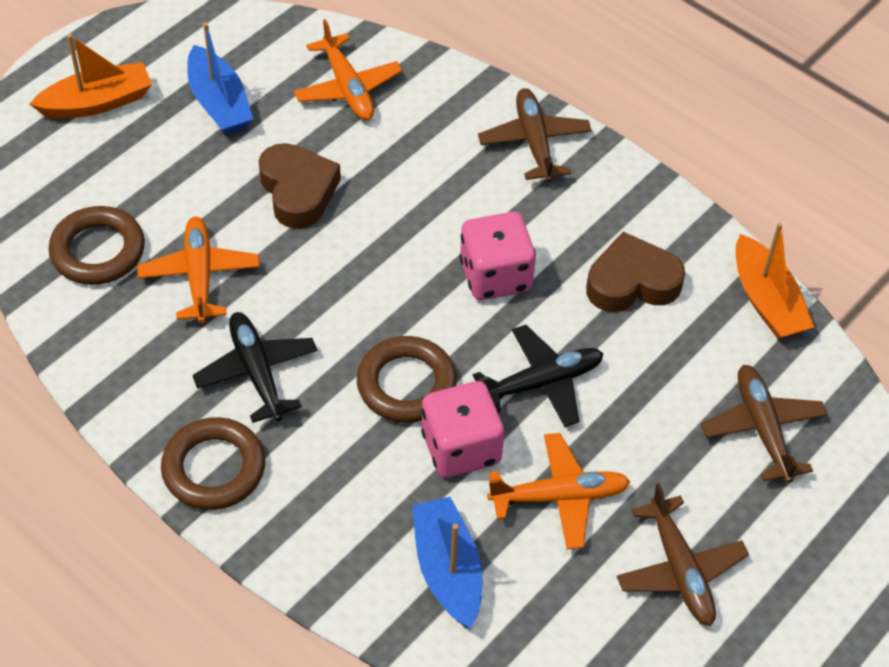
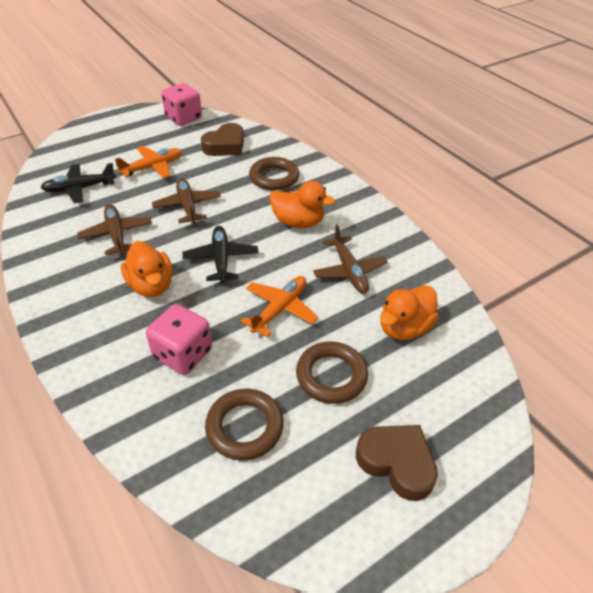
blue boat: [187,23,253,135] [412,497,483,628] = 2 -> none = 0
orange boat: [30,34,152,119] [736,222,814,339] = 2 -> none = 0
orange duck: none = 0 -> [121,241,173,297] [269,181,335,228] [380,285,439,340] = 3
orange plane: [137,217,260,323] [294,19,402,120] [487,433,631,549] = 3 -> [115,146,182,178] [241,276,318,337] = 2

